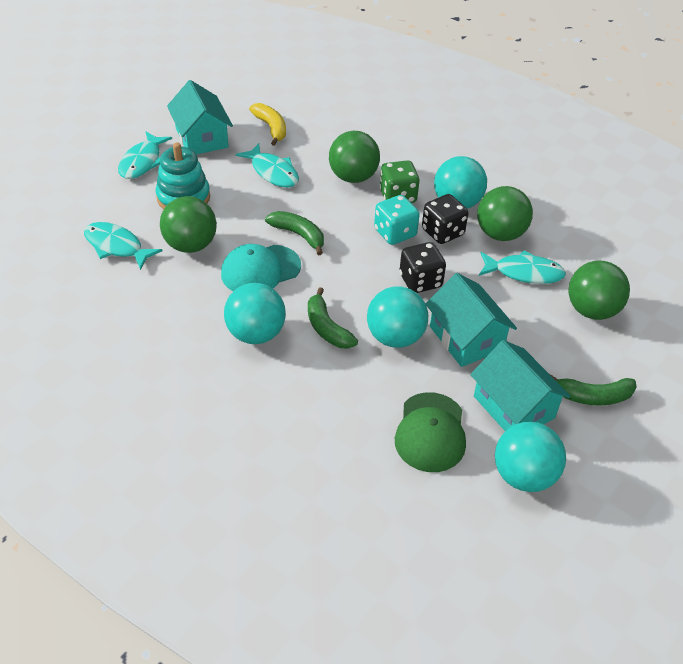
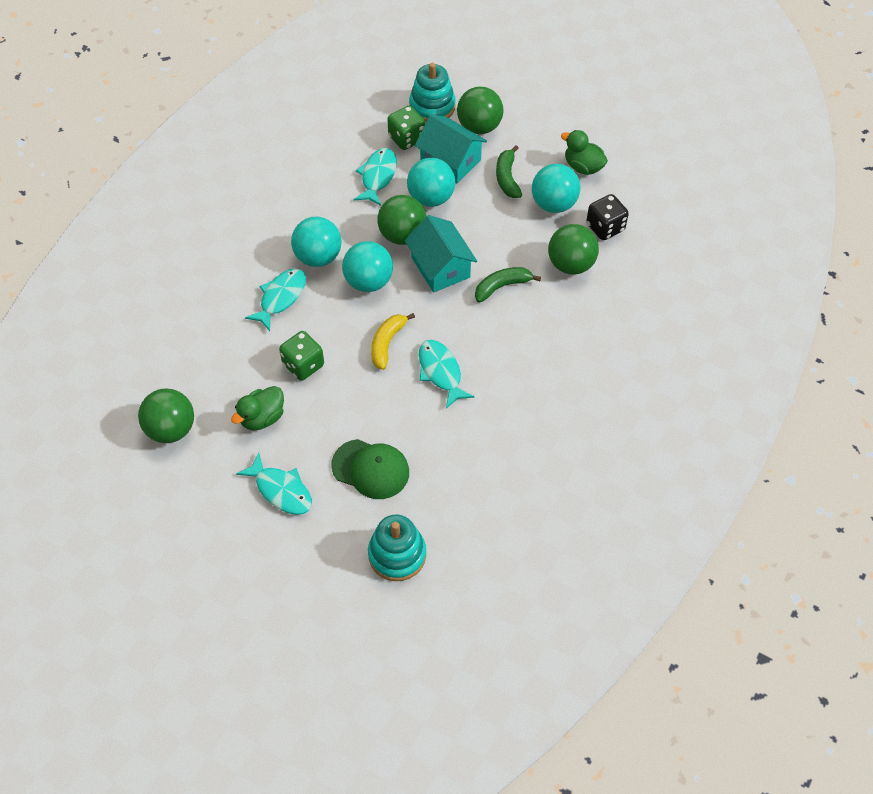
black dice: [400,242,446,293] [422,194,468,244] = 2 -> [586,194,629,240] = 1
green banana: [265,211,324,255] [308,287,358,349] [550,374,636,406] = 3 -> [475,267,541,303] [496,145,522,198] = 2
green dice: [379,160,419,203] = 1 -> [279,331,324,381] [387,106,425,150] = 2
green duck: none = 0 -> [231,386,284,430] [561,130,608,175] = 2
turquoise cap: [221,244,301,291] = 1 -> none = 0
turquoise dice: [374,195,420,245] = 1 -> none = 0
turquoise house: [167,80,233,155] [426,273,517,367] [470,340,571,431] = 3 -> [405,215,477,293] [415,114,487,183] = 2
turquoise stacking toy: [155,143,210,209] = 1 -> [368,515,426,581] [409,63,456,122] = 2

